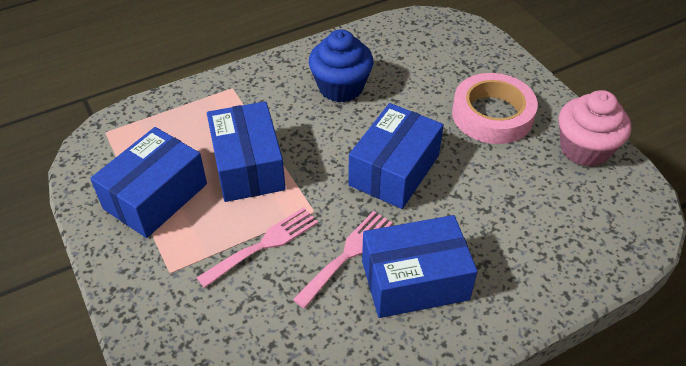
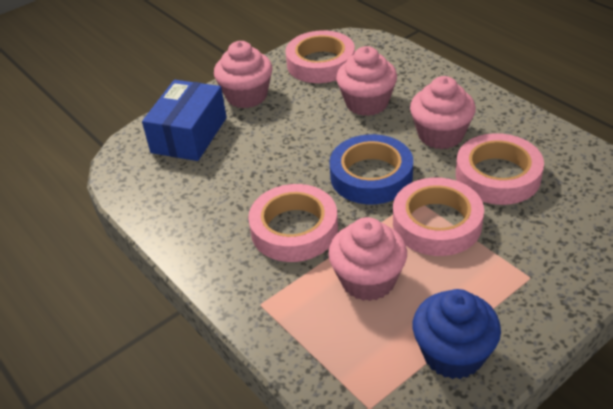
blue box: [90,127,207,238] [207,101,286,202] [348,103,444,209] [362,215,478,318] = 4 -> [142,80,227,161] = 1
blue tape: none = 0 -> [330,134,413,204] = 1
pink cupcake: [559,90,631,167] = 1 -> [214,41,272,108] [328,217,407,301] [336,46,397,116] [410,76,476,149] = 4
pink fork: [196,207,318,288] [293,211,393,309] = 2 -> none = 0
pink tape: [452,73,538,144] = 1 -> [248,184,338,262] [286,30,355,83] [393,178,484,256] [456,133,544,205] = 4

